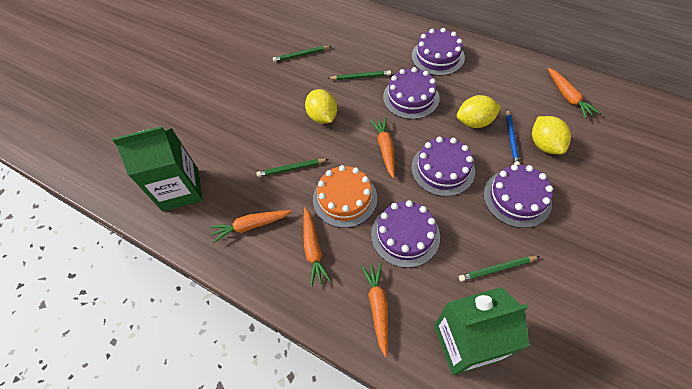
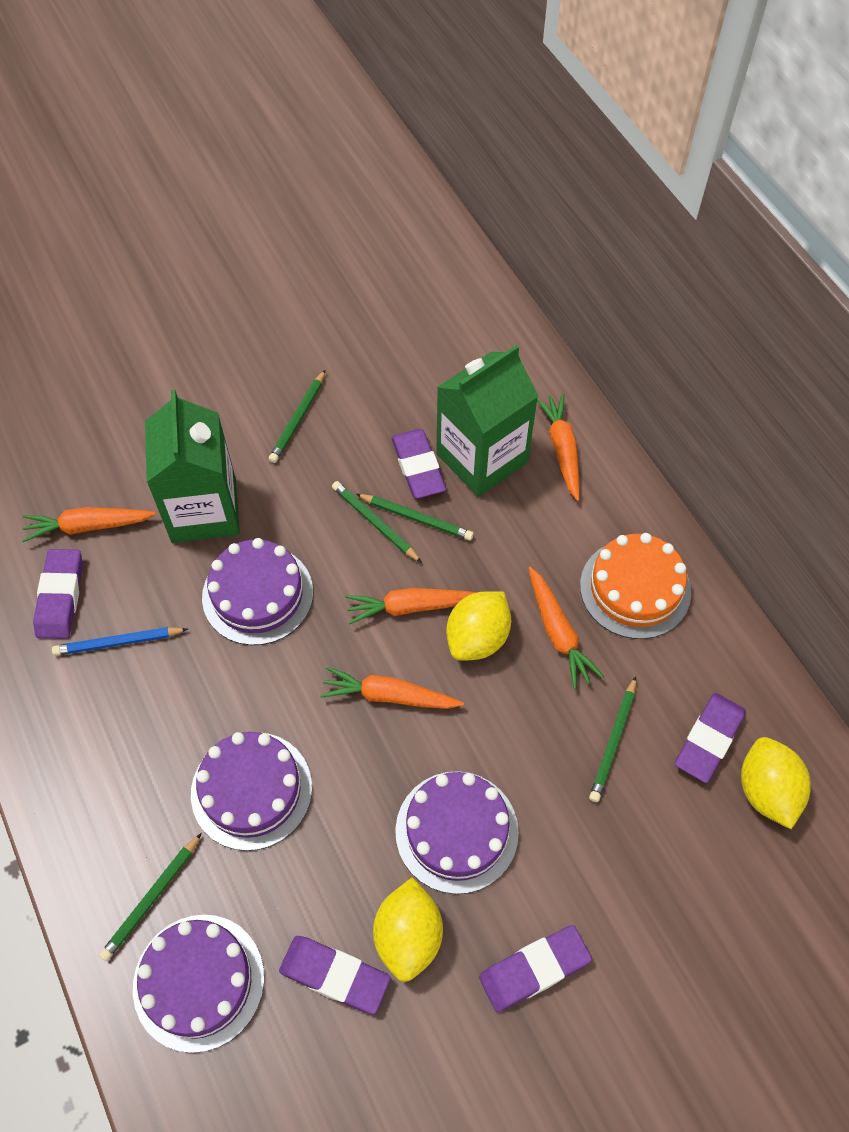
green pencil: [256,159,329,177] [273,46,332,62] [327,70,391,80] [459,256,540,282] = 4 -> [99,833,202,961] [269,370,325,463] [332,481,422,563] [356,494,474,541] [589,676,636,802] = 5
purple cake: [371,200,440,268] [383,67,440,119] [411,137,475,197] [412,28,465,76] [483,164,553,228] = 5 -> [133,915,264,1053] [191,732,312,851] [202,538,313,645] [395,771,519,894] = 4
purple eraser: none = 0 -> [33,549,83,639] [279,936,391,1014] [391,429,446,499] [479,925,592,1012] [675,693,746,783] = 5

